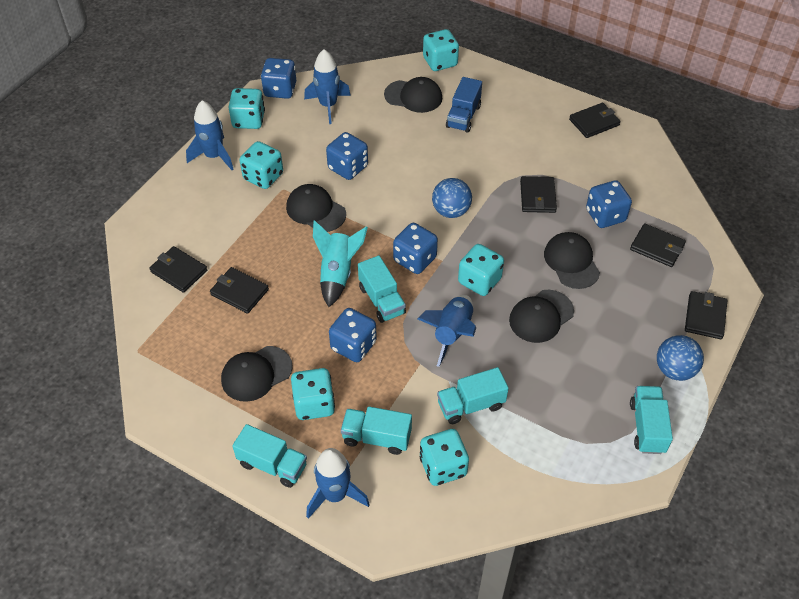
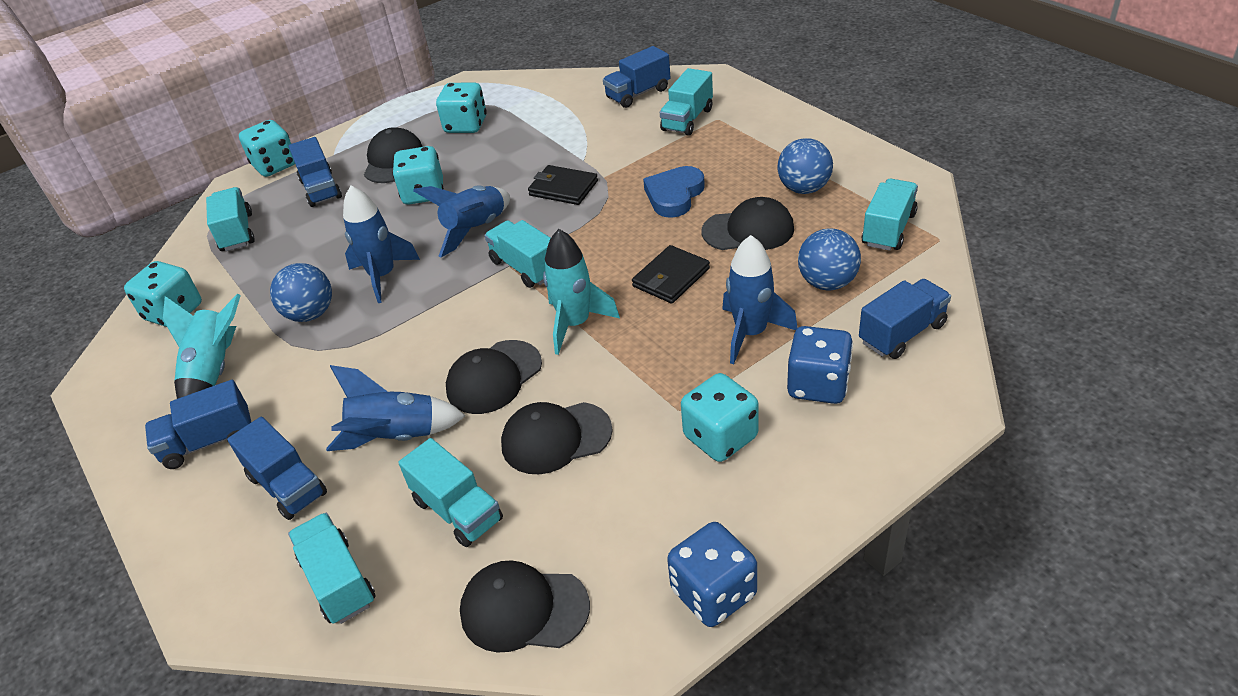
black wallet: [149,246,208,293] [210,267,269,314] [520,176,557,213] [569,103,621,138] [630,224,686,267] [685,291,728,339] = 6 -> [528,165,598,205] [632,245,710,304] = 2
blue ball: [432,178,472,218] [657,335,704,381] = 2 -> [270,263,332,322] [777,138,833,194] [798,229,861,290] = 3
blue dice: [261,58,296,99] [326,132,368,180] [329,308,377,362] [393,223,438,274] [586,180,632,228] = 5 -> [667,522,757,627] [787,326,853,404] = 2
blue heart: none = 0 -> [643,166,705,218] = 1
blue truck: [446,77,482,133] = 1 -> [145,380,251,469] [227,416,327,520] [289,137,342,207] [603,46,670,108] [859,279,951,359] = 5
turquoise dice: [228,88,265,129] [240,141,283,189] [291,368,335,420] [420,429,469,486] [423,29,459,71] [458,244,504,296] = 6 -> [124,261,202,327] [239,120,295,177] [392,146,444,205] [436,83,487,133] [681,373,759,462] = 5
turquoise rocket: [313,220,368,307] = 1 -> [163,294,241,399] [543,229,620,355] = 2
turquoise truck: [232,424,307,488] [341,406,412,455] [358,255,406,323] [437,367,509,424] [630,386,673,454] = 5 -> [206,187,254,251] [288,513,376,624] [398,438,503,547] [484,220,551,288] [660,68,713,136] [862,179,918,251] = 6

